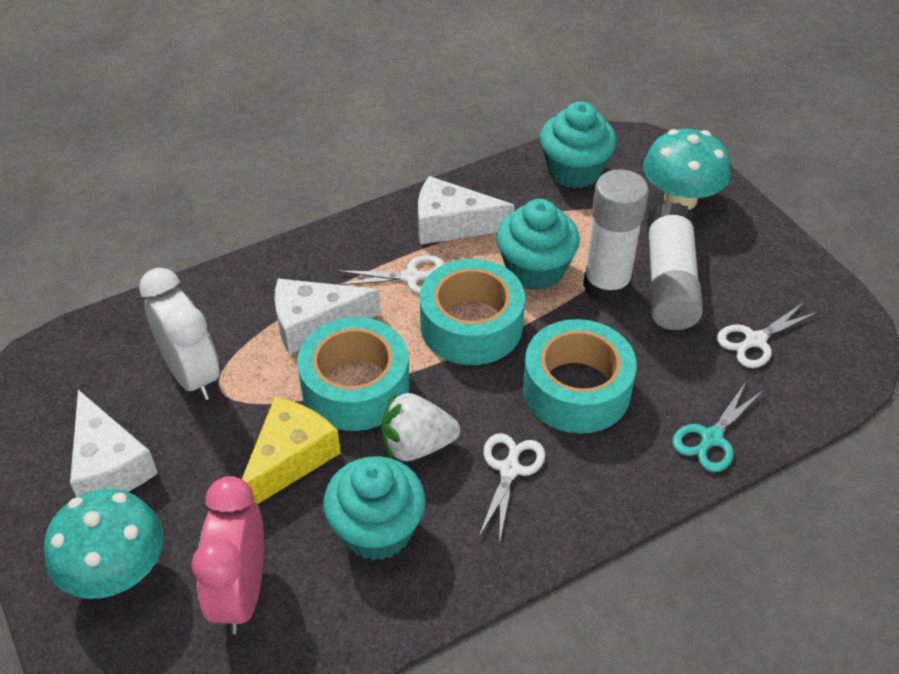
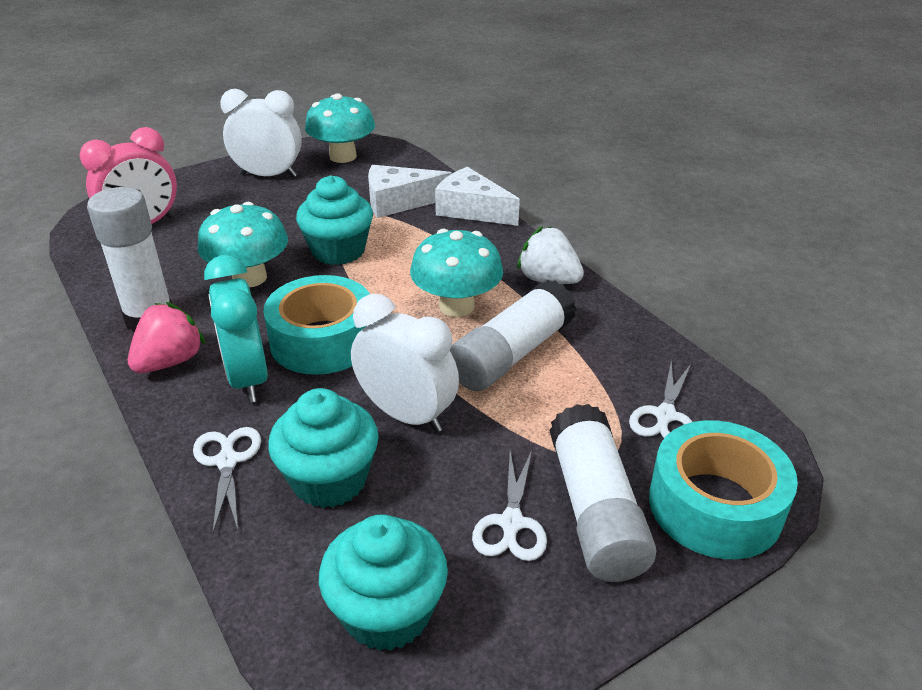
pink strawberry: none = 0 -> [128,302,206,373] = 1
turquoise clock: none = 0 -> [204,255,268,403] = 1
turquoise mushroom: [44,489,164,599] [643,129,731,210] = 2 -> [198,202,288,287] [305,93,375,163] [410,229,503,317] = 3
turquoise scissors: [672,382,764,472] = 1 -> none = 0
turquoise tape: [297,317,410,431] [420,259,525,365] [523,319,637,434] = 3 -> [263,275,370,375] [649,420,798,559] = 2
white cheese: [70,390,158,497] [275,279,381,355] [418,176,515,245] = 3 -> [368,165,452,218] [435,167,520,226] = 2
white clock: [139,268,219,400] = 1 -> [220,89,302,177] [351,294,459,433] = 2
white glue stick: [583,169,649,304] [647,202,703,330] = 2 -> [87,187,172,332] [450,280,577,391] [549,404,656,582] = 3
yellow cheese: [242,397,341,504] = 1 -> none = 0

